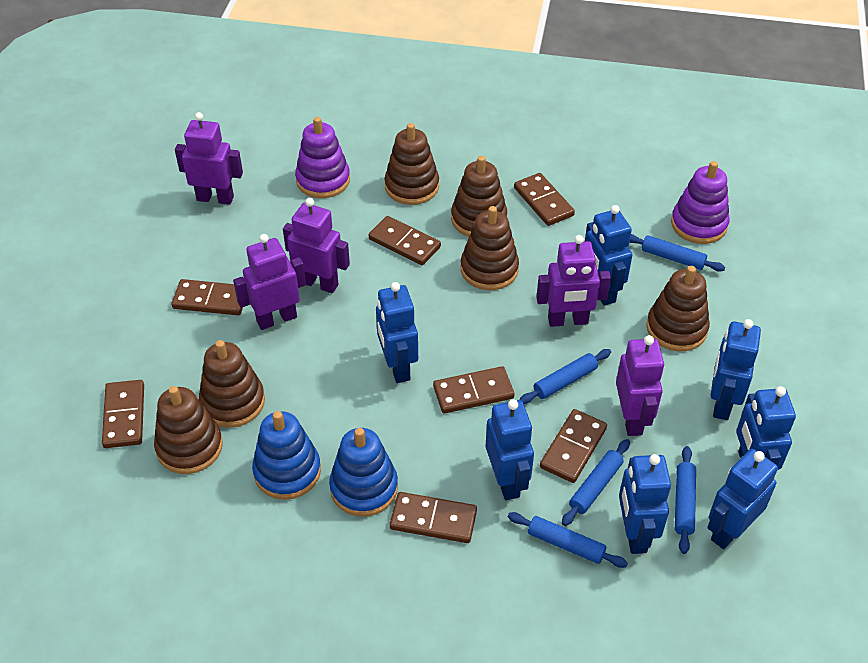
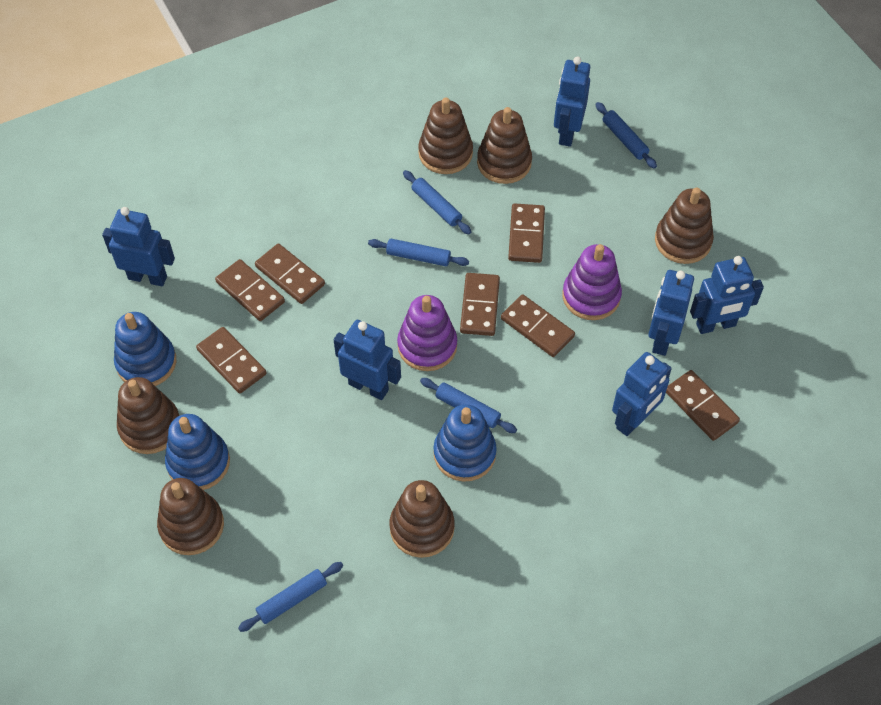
blue robot: [376,282,418,383] [486,399,534,500] [585,205,632,306] [619,454,671,554] [707,449,778,549] [711,319,761,420] [736,386,796,470] = 7 -> [102,207,175,286] [334,320,401,400] [554,57,590,147] [612,352,672,436] [648,270,694,356] [690,256,764,334] = 6
blue stacking toy: [252,411,321,500] [329,428,398,517] = 2 -> [114,312,176,386] [165,414,230,490] [434,404,497,482] = 3
purple robot: [175,112,243,205] [233,234,306,330] [283,198,350,293] [536,235,611,327] [616,335,664,436] = 5 -> none = 0

